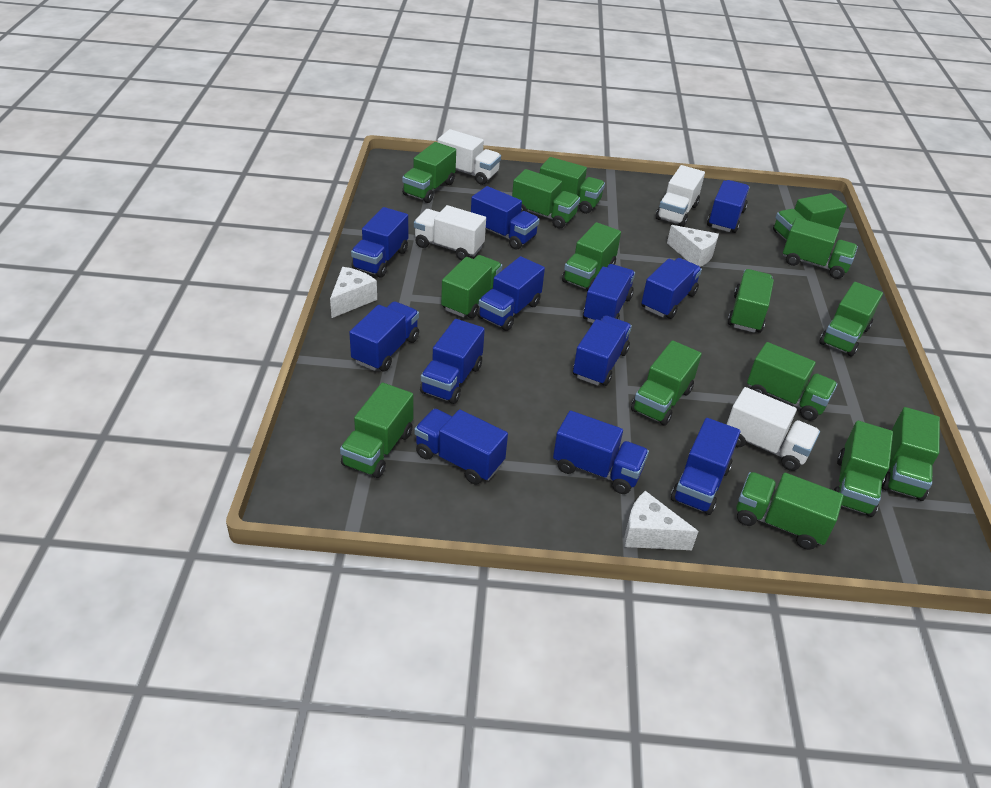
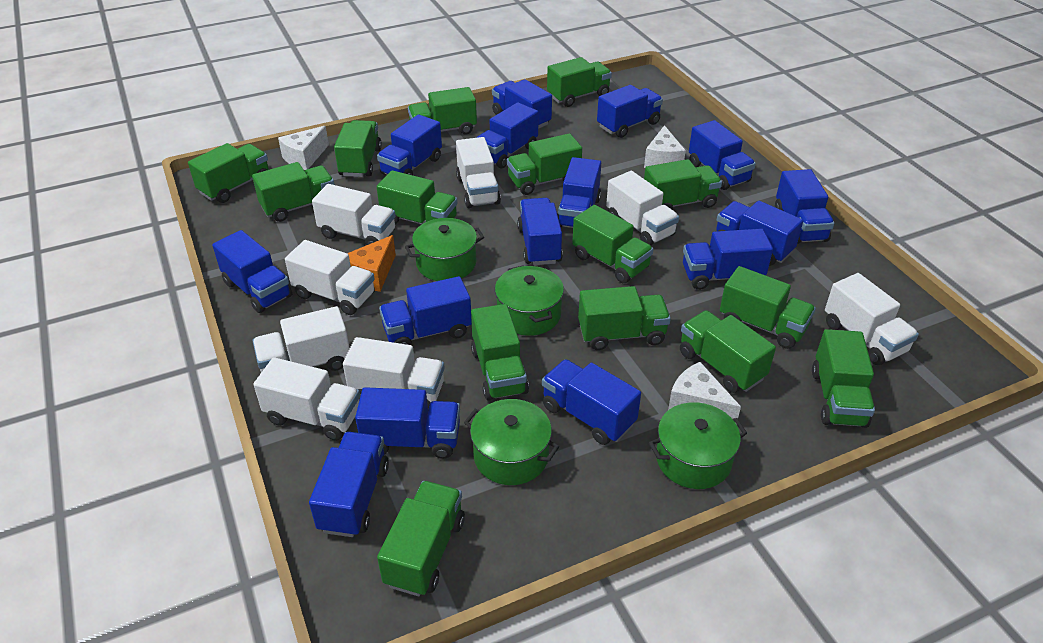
blue truck: [349,301,419,371] [351,207,408,278] [414,409,508,485] [420,319,485,404] [471,186,540,250] [478,256,545,331] [553,411,649,494] [573,315,632,386] [583,264,635,323] [641,258,702,319] [671,418,741,515] [707,180,750,233] = 12 -> [212,230,292,313] [309,432,389,537] [355,387,460,459] [377,114,442,175] [379,276,472,345] [477,102,539,168] [492,79,552,129] [517,198,563,265] [542,359,641,445] [557,157,601,228] [597,85,663,138] [683,229,773,290] [689,120,756,190] [716,201,803,266] [775,169,834,244] = 15
green pot: none = 0 -> [405,218,484,281] [464,399,559,485] [495,265,564,336] [649,402,747,489] = 4
orange cheese: none = 0 -> [347,235,396,292] = 1
white truck: [414,205,486,260] [437,129,501,185] [656,165,705,227] [727,387,820,471] = 4 -> [253,306,350,372] [253,357,360,441] [285,240,375,315] [312,184,396,245] [343,337,445,410] [456,137,501,208] [606,171,679,246] [825,273,919,365] = 8

